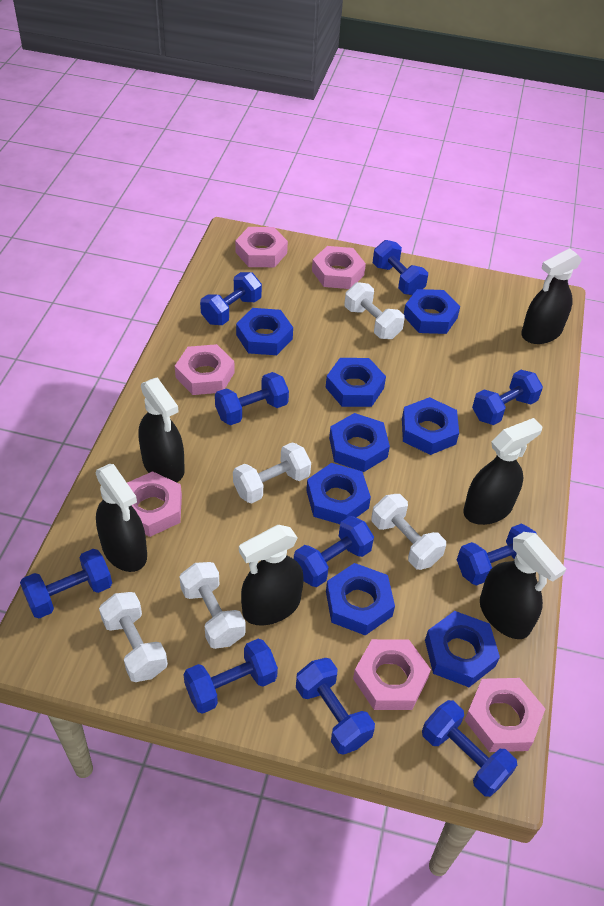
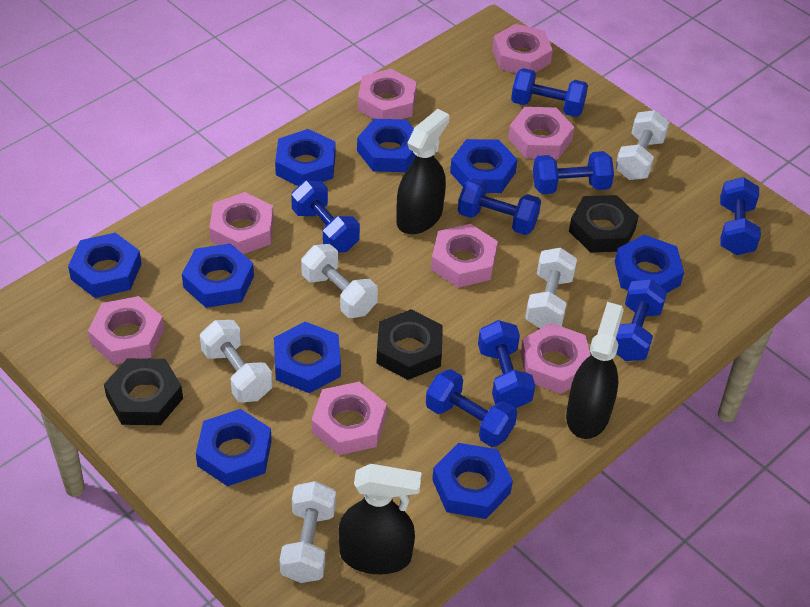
black nut: none = 0 -> [104,358,183,425] [376,309,443,380] [569,195,639,253] = 3
black spray bottle: [96,464,147,572] [138,377,185,482] [239,525,304,626] [463,418,542,525] [480,532,566,639] [521,248,582,344] = 6 -> [338,464,422,574] [396,109,449,234] [566,302,624,439] = 3
blue dumbbell: [20,549,112,619] [183,639,278,714] [200,272,262,325] [215,372,289,425] [294,516,374,587] [296,658,375,755] [373,240,428,295] [422,700,517,797] [457,524,537,586] [472,370,543,425] = 10 -> [291,180,360,252] [426,369,517,447] [458,178,541,235] [478,320,535,408] [511,68,588,117] [533,151,614,194] [616,279,667,361] [720,177,761,255] = 8
blue nut: [236,308,293,355] [306,463,371,524] [326,358,386,407] [326,563,395,635] [329,413,390,472] [402,397,459,455] [404,289,460,334] [425,611,500,687] = 8 -> [68,233,142,298] [182,243,254,308] [196,409,272,486] [274,322,341,393] [275,129,336,186] [357,119,415,172] [432,443,513,519] [450,139,518,193] [615,235,684,293] = 9
pink nut: [127,471,182,537] [175,344,235,395] [235,227,288,267] [312,246,366,289] [353,639,431,710] [465,678,545,752] = 6 -> [88,296,164,365] [209,192,274,254] [312,382,387,455] [358,69,416,119] [431,224,498,288] [492,24,553,73] [508,107,574,159] [521,323,590,394] = 8

